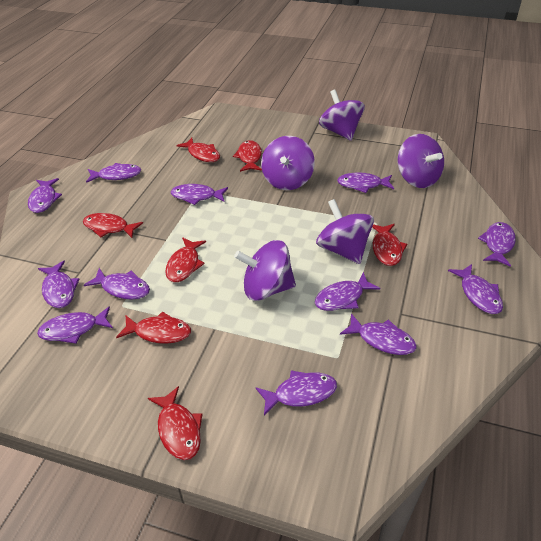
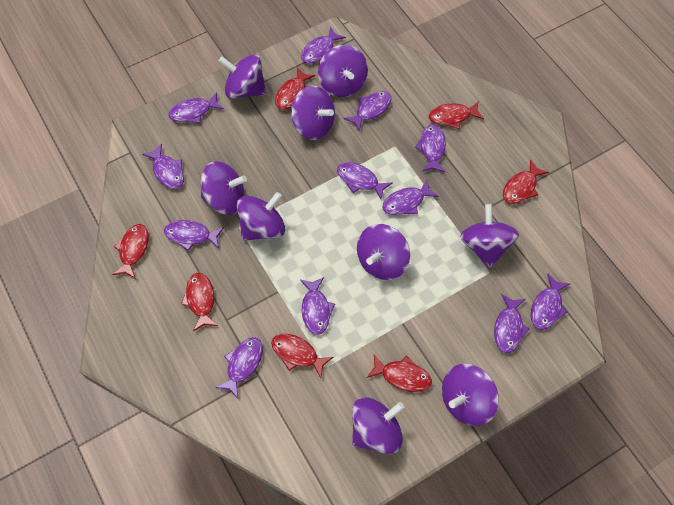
purple spinning top: [234,240,296,301] [261,136,315,190] [316,199,374,264] [319,90,365,141] [398,134,444,188] = 5 -> [201,161,247,215] [219,54,266,99] [237,192,285,241] [291,86,335,140] [318,45,368,97] [352,397,404,454] [357,224,410,280] [442,364,499,426] [460,204,519,268] = 9

